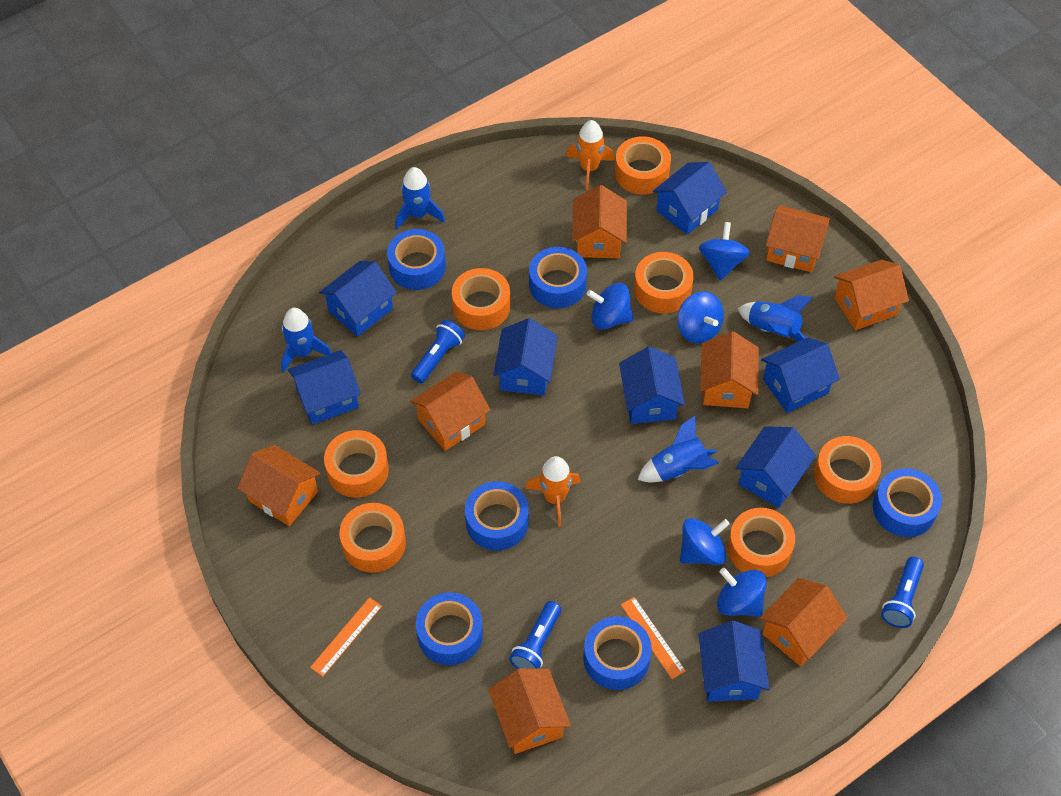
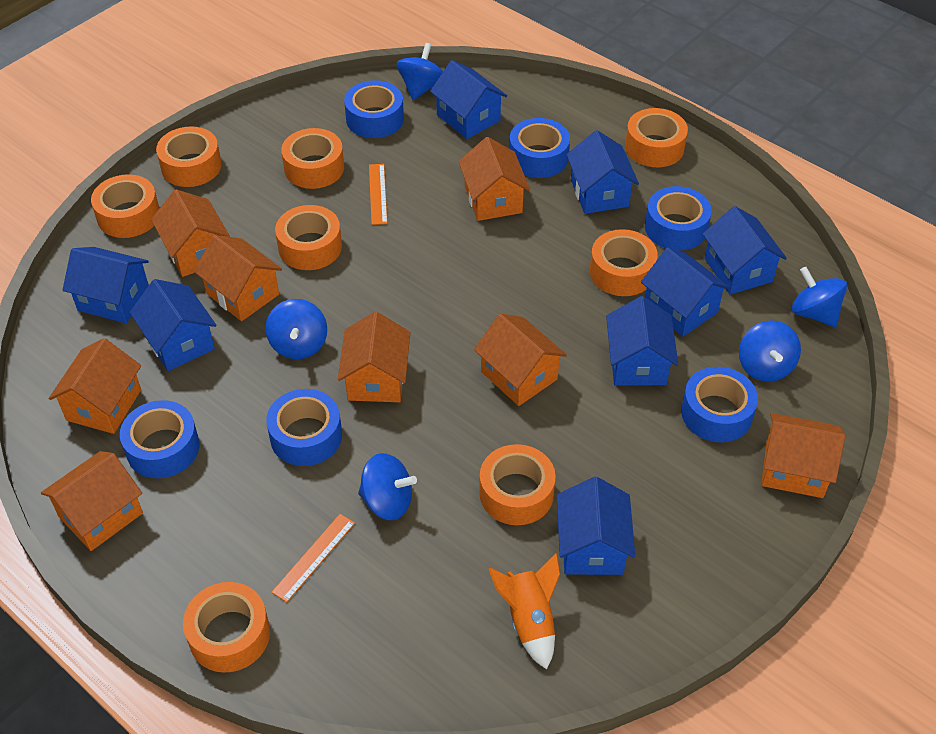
blue flashlight: [411,320,465,383] [509,601,561,669] [881,557,924,628] = 3 -> none = 0
blue rocket: [281,308,331,373] [395,167,445,230] [638,415,719,482] [738,295,813,341] = 4 -> none = 0
orange rocket: [525,456,580,527] [566,120,615,190] = 2 -> [489,553,560,669] = 1
orange tape: [324,430,389,498] [340,503,406,573] [452,268,510,330] [615,136,671,194] [634,252,694,313] [728,508,795,577] [814,436,882,504] = 7 -> [91,174,160,238] [156,126,222,187] [183,582,270,673] [275,205,342,270] [281,128,344,189] [479,444,556,525] [590,229,658,296] [625,108,688,167] = 8

